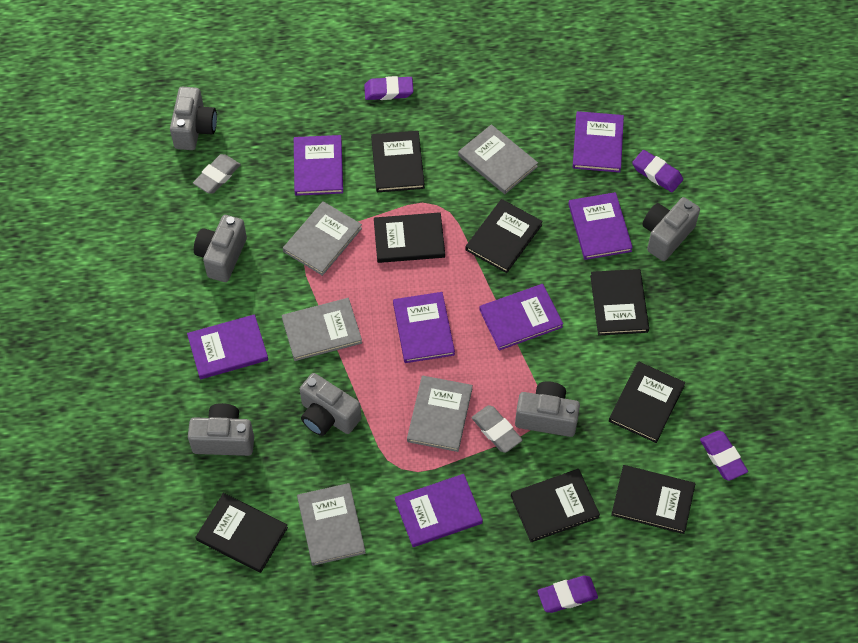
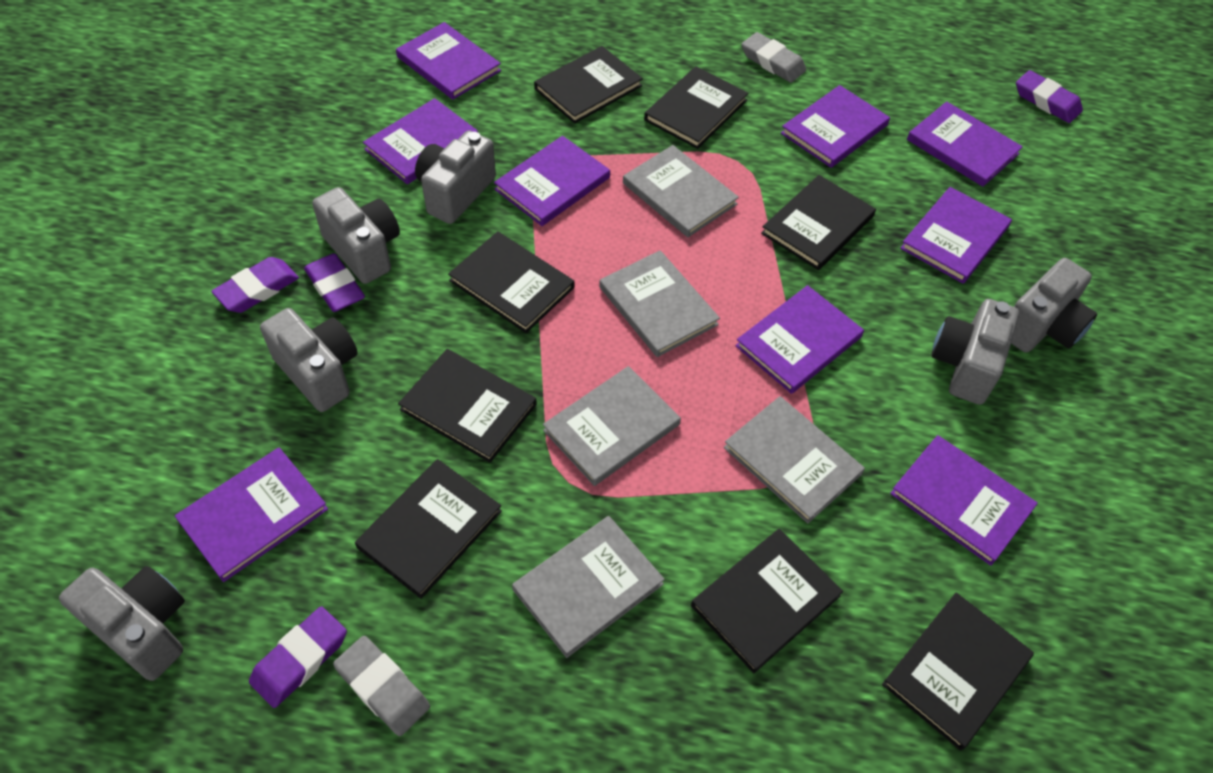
purple book: [187,314,268,379] [294,135,343,196] [393,292,455,363] [395,474,483,547] [479,284,563,351] [568,192,633,260] [573,111,624,173] = 7 -> [175,448,328,582] [363,98,478,184] [396,22,501,100] [494,136,610,226] [735,285,864,394] [781,85,890,168] [890,435,1038,566] [900,187,1012,284] [907,101,1023,187] = 9

